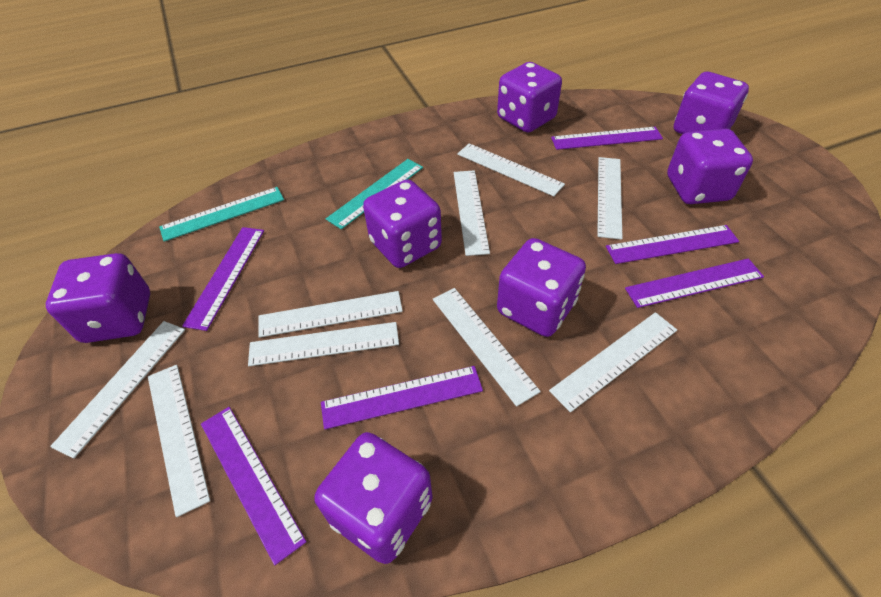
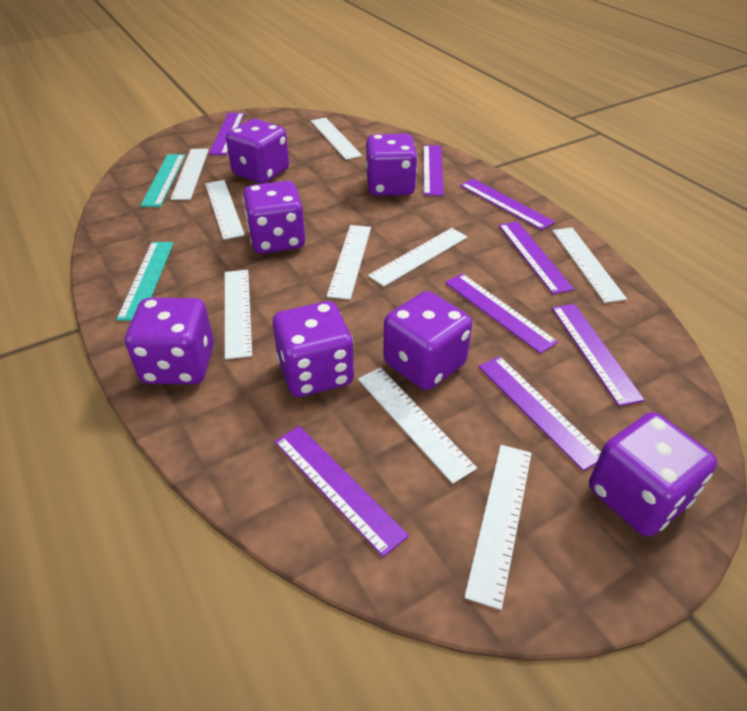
purple ruler: [182,227,264,331] [201,407,307,565] [321,366,483,429] [551,127,663,150] [606,225,739,264] [625,258,764,308] = 6 -> [209,113,244,155] [275,426,409,557] [423,145,444,196] [445,274,558,354] [460,179,555,230] [478,356,601,471] [499,221,574,294] [552,304,645,406] = 8

